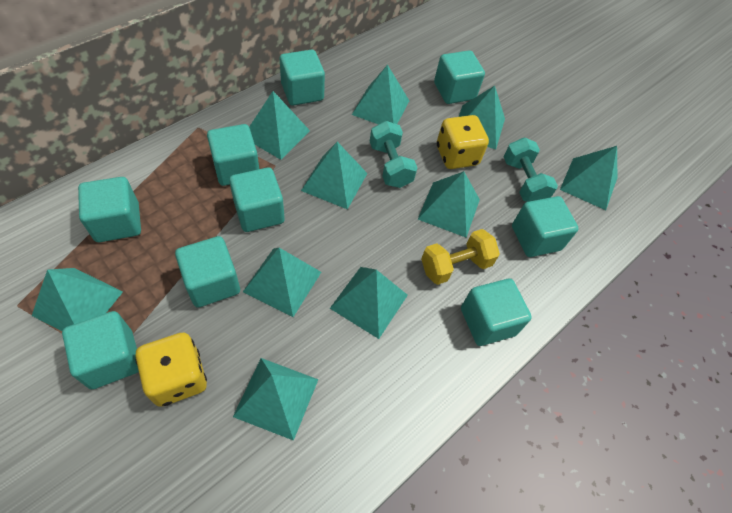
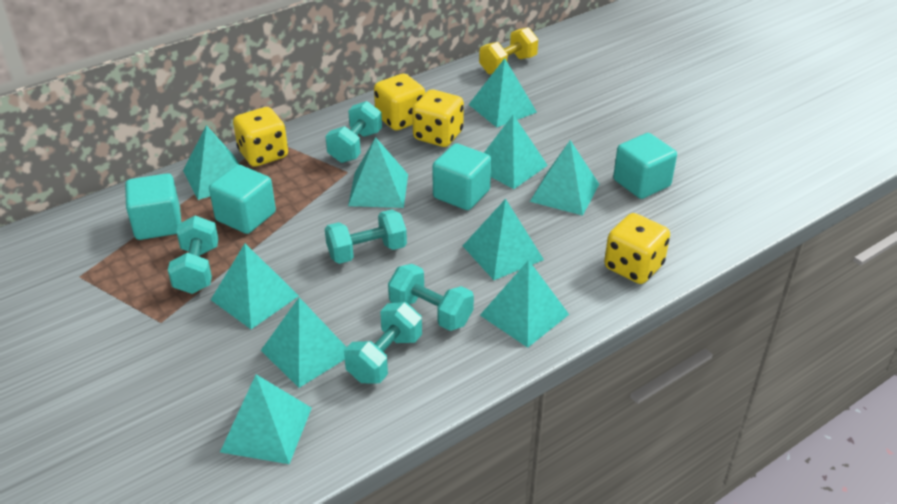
turquoise cube: [62,311,139,389] [78,177,141,242] [175,236,240,308] [207,124,259,186] [229,167,285,232] [280,50,325,106] [434,50,485,104] [461,278,532,346] [512,196,579,257] = 9 -> [125,173,181,240] [209,165,276,234] [432,143,491,210] [613,133,677,199] = 4
turquoise dumbbell: [370,121,417,188] [504,138,558,202] = 2 -> [168,216,218,294] [325,101,382,163] [325,209,407,264] [344,302,422,383] [388,264,474,331] = 5
yellow dice: [135,333,207,407] [437,115,489,169] = 2 -> [233,107,288,167] [374,74,425,130] [412,89,464,147] [604,213,670,284] = 4

